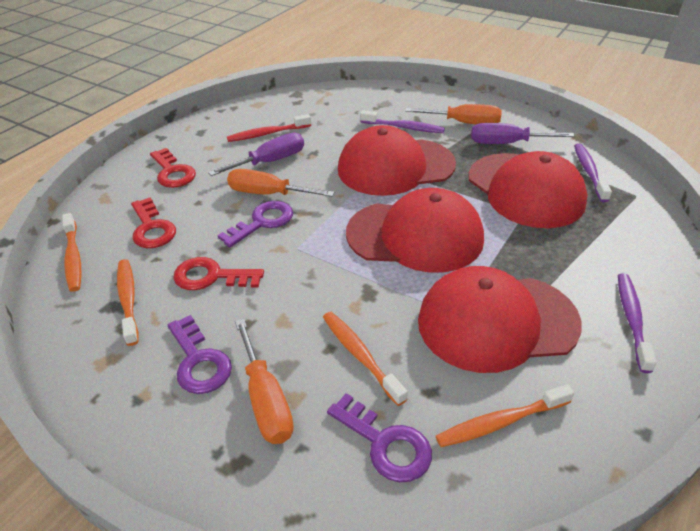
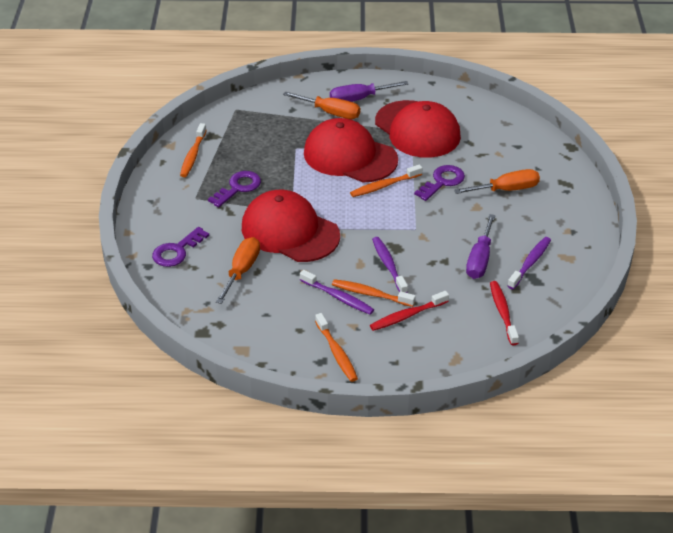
red cap: [338,125,456,196] [346,188,484,273] [418,266,582,373] [468,151,588,228] = 4 -> [242,190,340,262] [304,118,398,183] [375,100,461,158] = 3
red key: [131,197,176,248] [150,148,196,188] [173,257,264,290] = 3 -> none = 0
red toothbrush: [227,114,311,142] = 1 -> [370,291,449,331] [490,281,519,345] = 2

